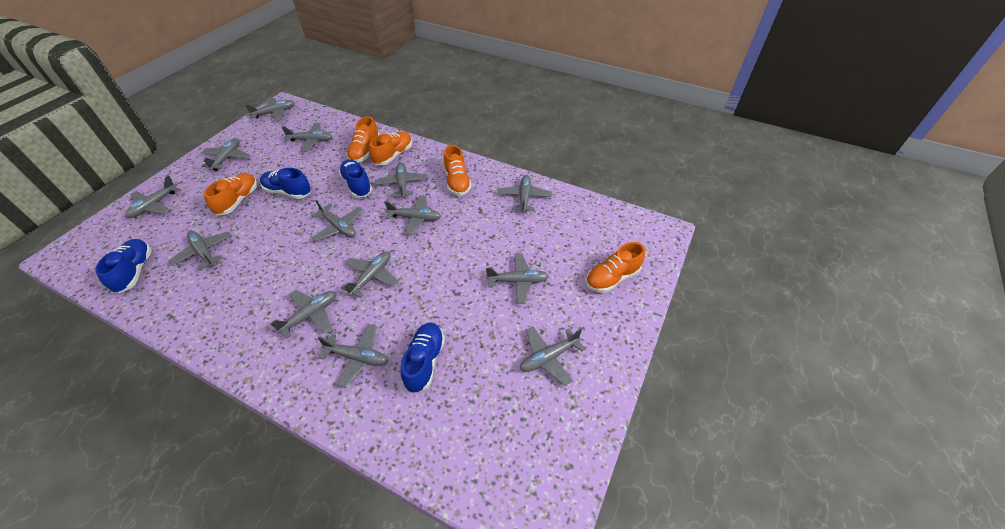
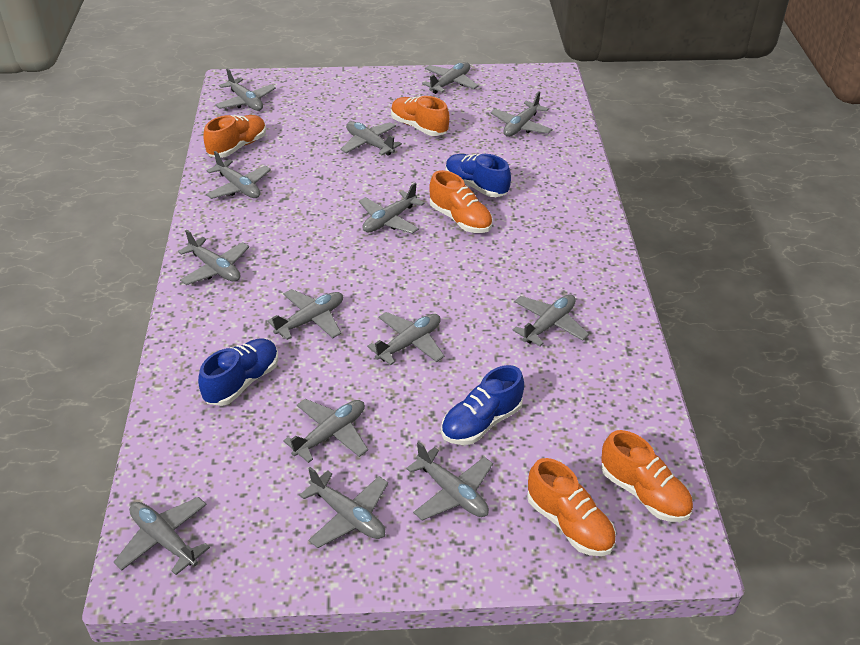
blue shoe: [95,239,152,293] [260,168,311,199] [339,159,373,198] [401,322,445,393] = 4 -> [198,338,278,406] [441,365,524,445] [446,154,511,197] = 3

